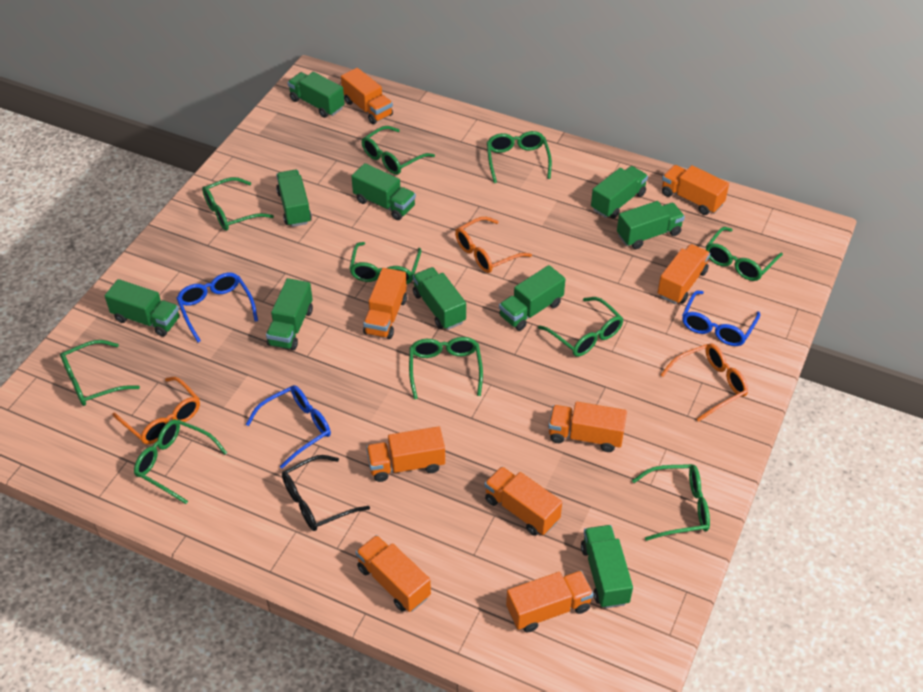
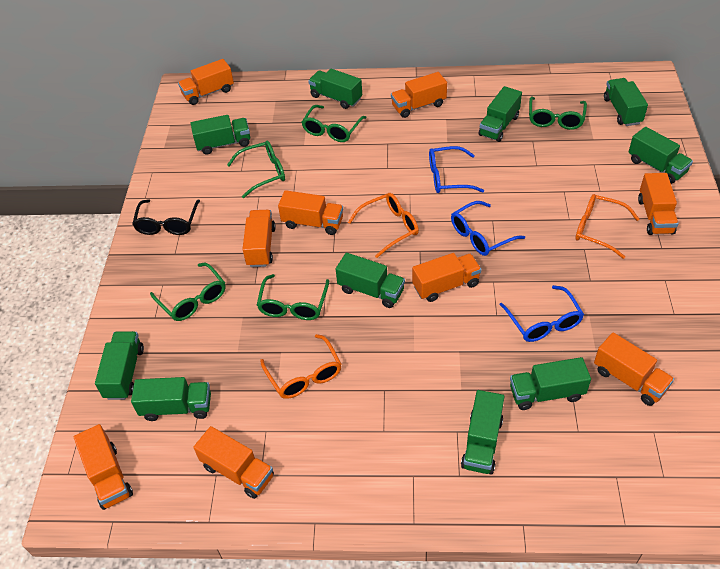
green glasses: [60,340,140,406] [134,419,227,504] [202,177,274,231] [349,242,422,284] [361,126,435,175] [409,337,483,399] [487,131,552,183] [538,297,624,357] [632,464,710,541] [706,227,783,281] = 10 -> [150,263,226,321] [227,141,285,198] [257,274,329,320] [302,105,367,142] [529,97,587,130] = 5

